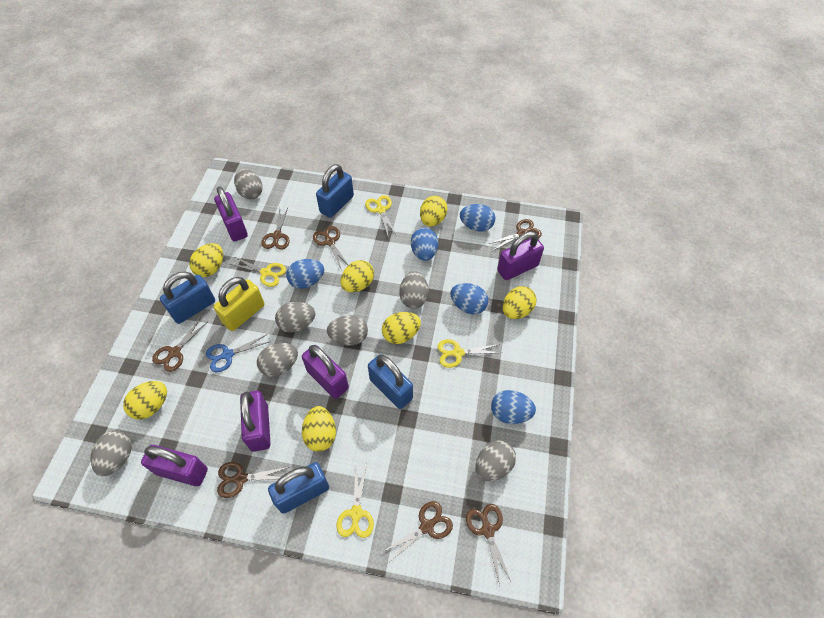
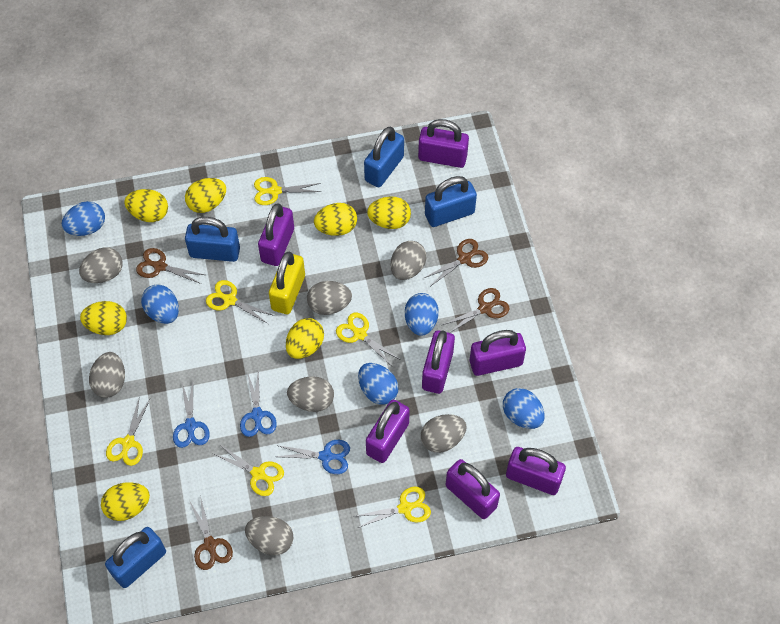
blue scissors: [206,334,271,372] = 1 -> [173,381,210,448] [240,369,277,437] [276,440,350,474] = 3
brown scissors: [152,318,208,372] [217,462,289,498] [261,208,290,250] [313,226,348,271] [382,501,453,563] [466,504,512,586] [488,219,542,250] = 7 -> [136,248,204,284] [189,495,233,570] [424,239,488,286] [442,288,510,333] = 4
purple padlock: [141,445,208,486] [214,186,248,242] [240,391,271,452] [302,345,349,399] [497,231,544,280] = 5 -> [258,203,294,266] [366,400,410,463] [418,119,469,168] [422,330,455,394] [446,459,500,519] [470,330,526,376] [506,447,566,495] = 7
yellow scissors: [230,256,286,287] [337,463,374,538] [365,195,397,236] [437,339,501,368] = 4 -> [106,396,150,466] [206,280,274,324] [213,444,284,496] [254,177,321,205] [336,313,399,366] [353,487,431,528] = 6

